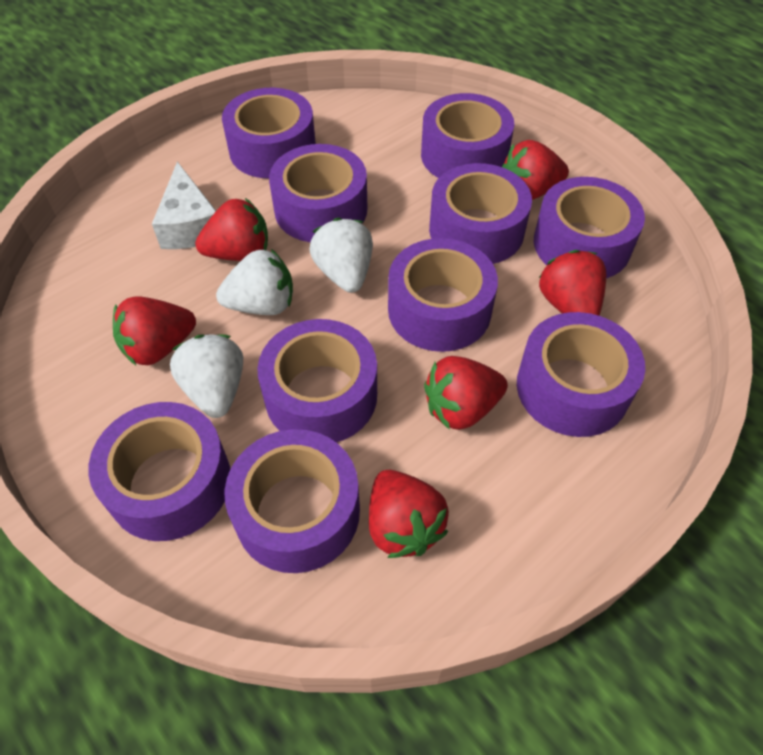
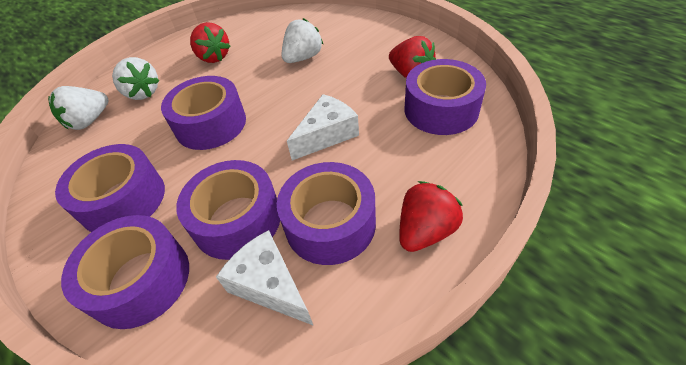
purple tape: [88,402,230,541] [222,88,316,179] [225,429,360,573] [257,319,377,442] [269,144,368,242] [388,238,498,352] [421,93,514,178] [429,163,532,264] [517,312,645,437] [534,177,645,278] = 10 -> [55,144,165,232] [61,215,189,329] [161,76,246,150] [176,160,280,260] [277,162,376,265] [404,59,486,135] = 6
red strawberry: [113,296,196,365] [195,198,268,261] [369,470,449,558] [424,356,508,430] [502,140,569,200] [539,250,606,316] = 6 -> [190,22,231,63] [389,36,436,78] [399,181,463,252] = 3
white cheese: [152,162,216,249] = 1 -> [216,230,314,326] [287,94,359,160] = 2

